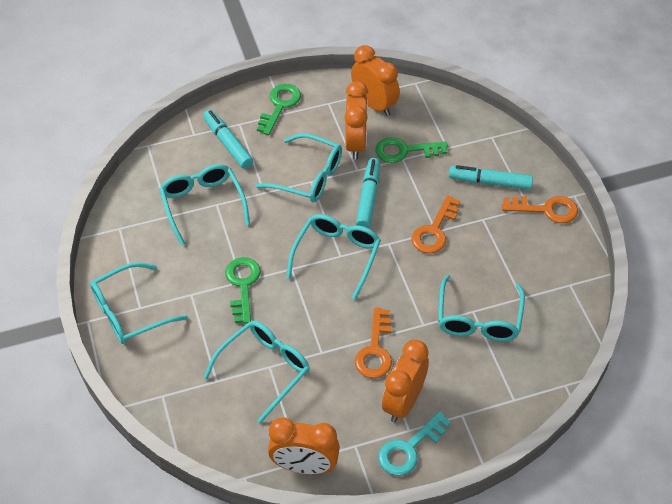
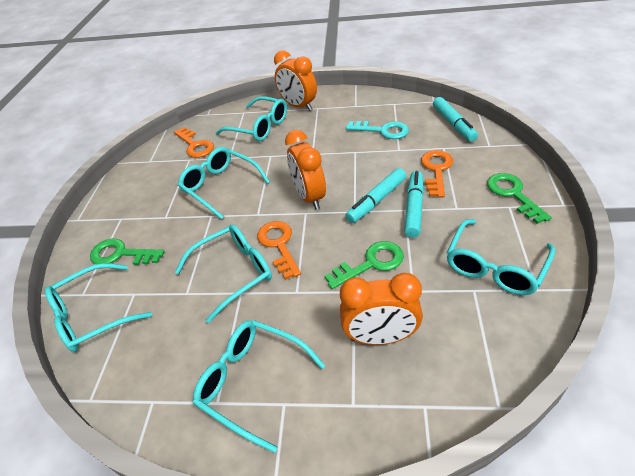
orange clock: [268,417,340,475] [345,81,368,160] [351,45,400,116] [382,340,429,422] = 4 -> [274,50,317,111] [285,130,326,209] [340,273,423,345] = 3

